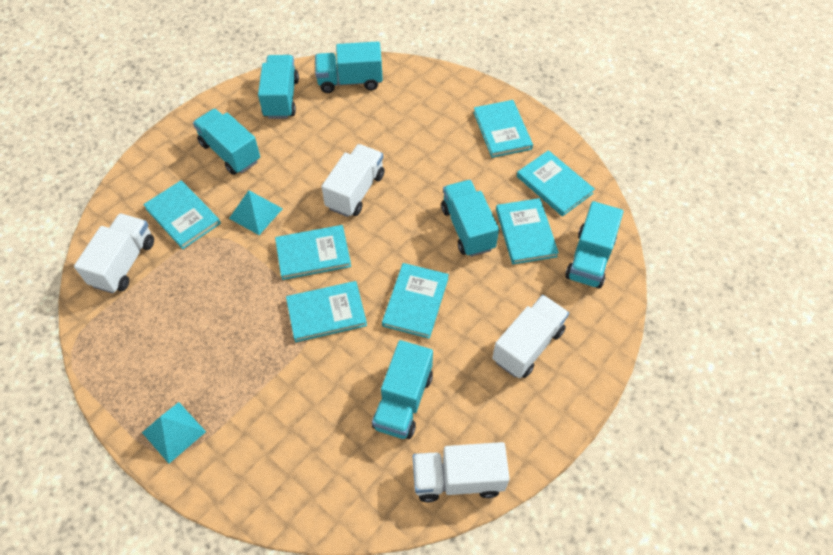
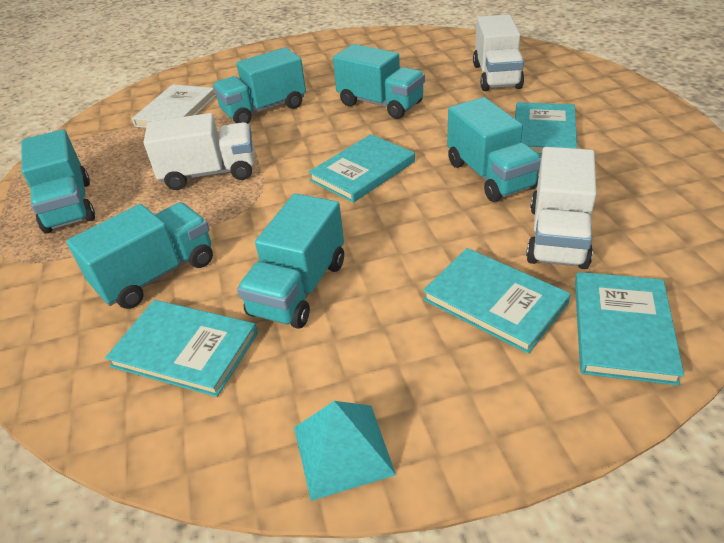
turquoise book: [143,180,221,249] [275,225,351,280] [286,281,367,342] [382,263,449,339] [473,100,533,158] [496,198,559,264] [517,150,595,217] = 7 -> [105,300,258,397] [308,134,415,203] [423,248,571,354] [515,102,577,156] [575,272,684,386] = 5
turquoise pyramid: [142,402,206,463] [229,190,283,235] = 2 -> [294,401,396,501] = 1
white book: none = 0 -> [132,84,216,128] = 1
white truck: [74,213,154,293] [322,144,385,217] [413,442,510,502] [492,295,569,378] = 4 -> [144,113,255,190] [473,14,524,91] [526,147,597,269] = 3

